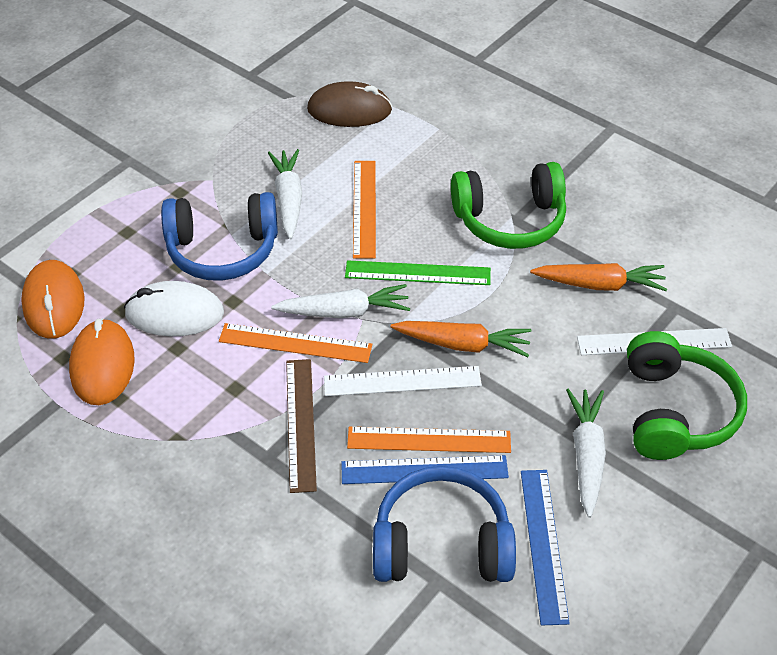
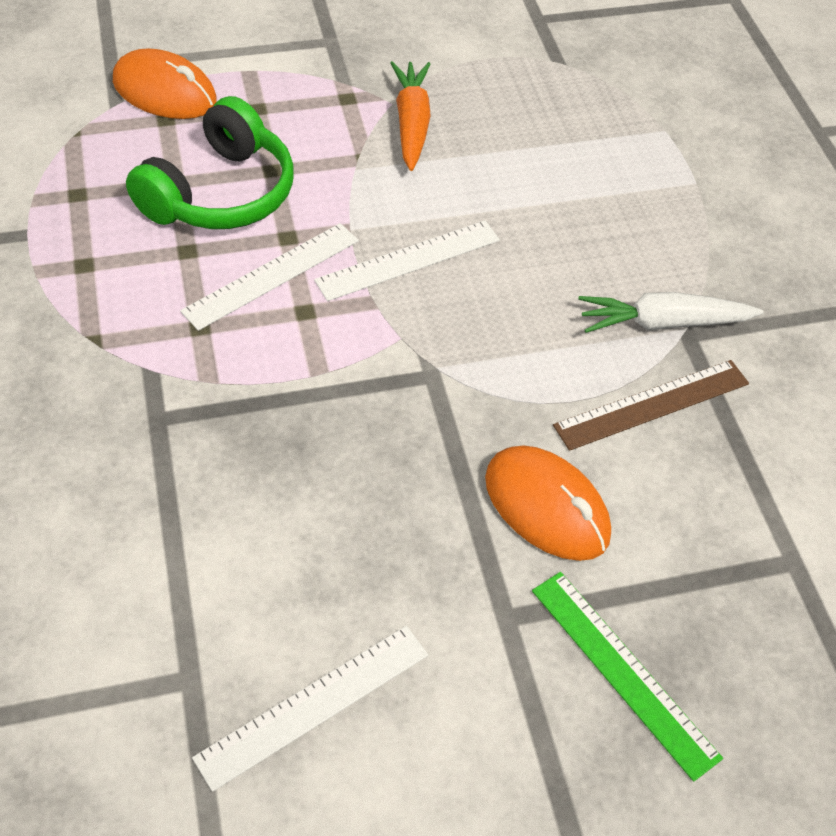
blue headphones: [161,192,278,281] [373,466,516,582] = 2 -> none = 0
blue ruler: [341,455,509,484] [521,470,570,626] = 2 -> none = 0
brown mouse: [307,81,392,127] = 1 -> none = 0
green headphones: [451,162,566,249] [627,331,747,460] = 2 -> [126,96,293,229] = 1
orange carrot: [390,321,531,357] [530,263,667,291] = 2 -> [390,61,431,171] = 1
orange ruler: [219,323,372,363] [347,427,511,453] [353,161,376,259] = 3 -> none = 0
white carrot: [268,149,302,239] [271,284,410,318] [566,388,606,518] = 3 -> [578,292,764,333] = 1
white mouse: [124,281,224,336] = 1 -> none = 0
white ruler: [324,366,482,396] [577,328,732,355] = 2 -> [180,223,359,331] [192,626,428,792] [314,220,500,301] = 3

